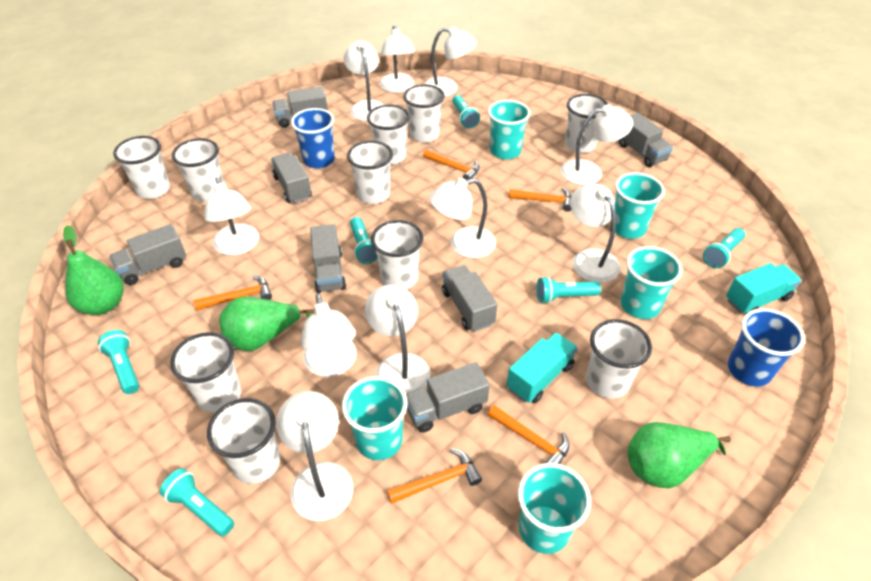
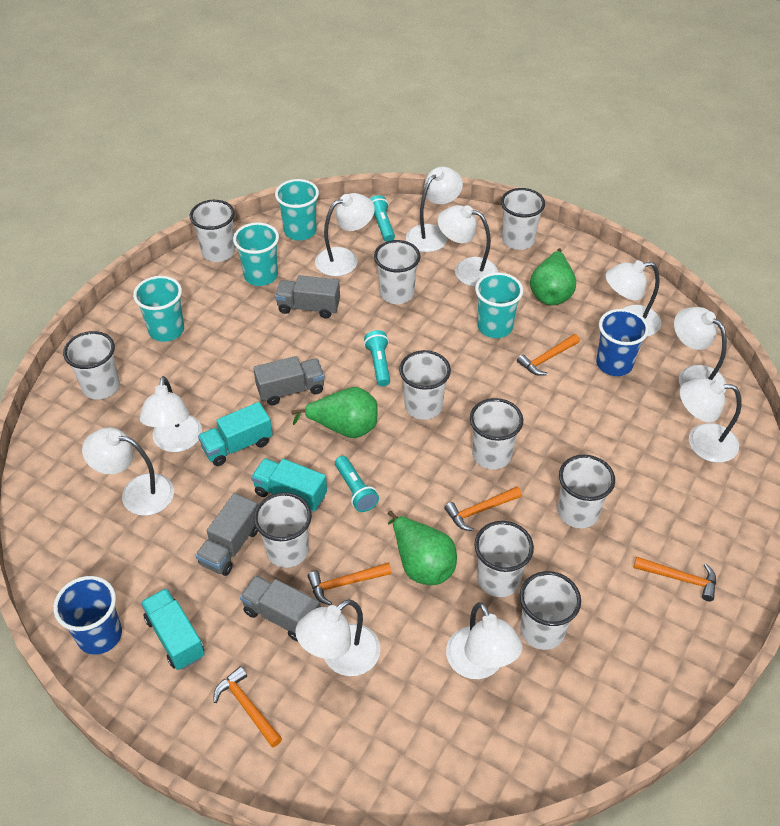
grey truck: [109,224,186,285] [271,152,312,203] [272,86,328,128] [310,224,346,293] [406,362,490,433] [442,265,497,332] [619,113,673,167] = 7 -> [195,493,258,576] [240,575,321,641] [253,356,325,405] [275,275,340,319] = 4
turquoise cup: [342,376,408,460] [488,100,531,160] [518,463,591,554] [615,172,665,239] [621,246,682,319] = 5 -> [133,276,184,342] [233,222,279,286] [275,179,319,241] [475,272,523,338] = 4
turquoise flashlight: [98,330,139,394] [160,468,234,536] [350,217,377,264] [452,95,480,128] [536,277,601,304] [703,228,745,268] = 6 -> [335,456,379,512] [364,330,390,387] [370,195,395,242] = 3
turquoise truck: [507,332,578,403] [726,263,802,314] = 2 -> [141,588,205,670] [198,402,273,466] [251,458,327,511] = 3

